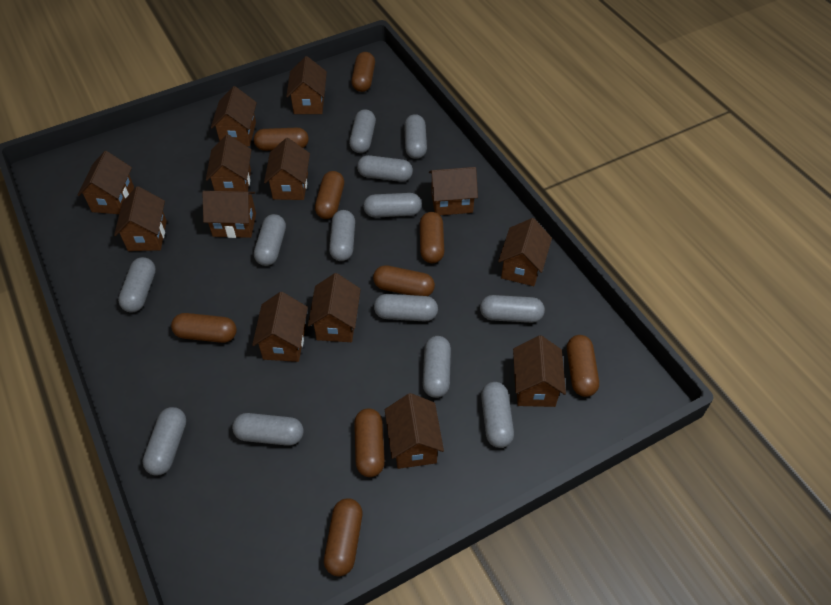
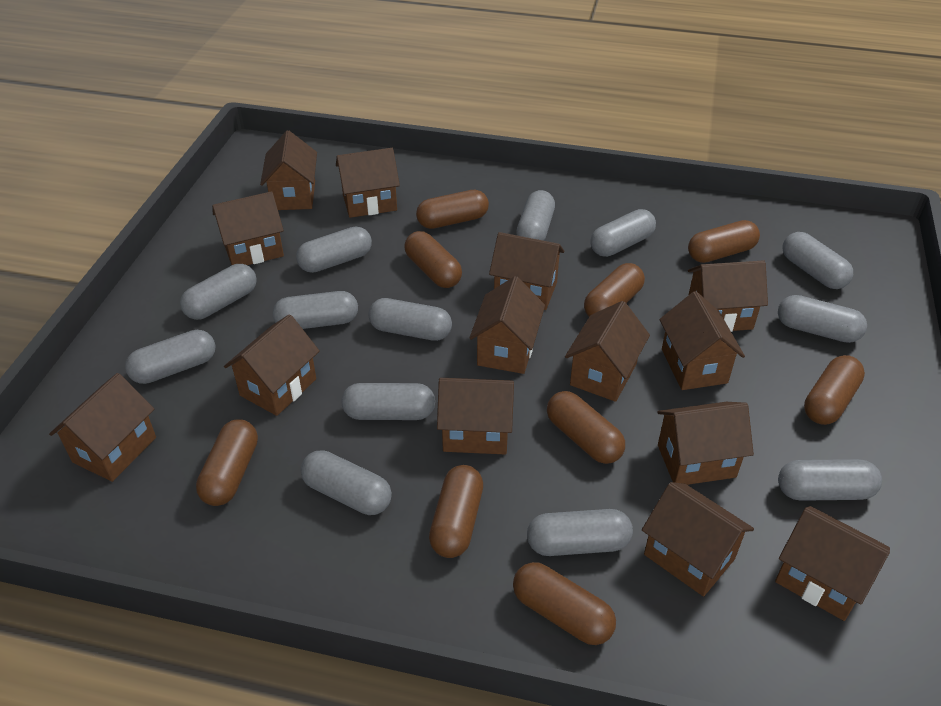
brown house: [78,151,134,214] [114,186,167,251] [202,191,256,238] [206,134,251,192] [211,86,257,146] [252,292,308,362] [264,138,310,200] [286,56,327,114] [308,273,361,342] [385,393,444,469] [429,167,478,215] [498,218,552,286] [513,335,566,407] = 13 -> [49,373,156,482] [212,191,284,265] [224,314,320,416] [260,131,317,210] [336,148,400,218] [437,378,514,454] [469,276,545,374] [489,232,565,310] [565,301,650,402] [642,482,754,596] [657,402,754,485] [660,291,745,390] [688,260,768,332] [775,506,890,621] = 14

